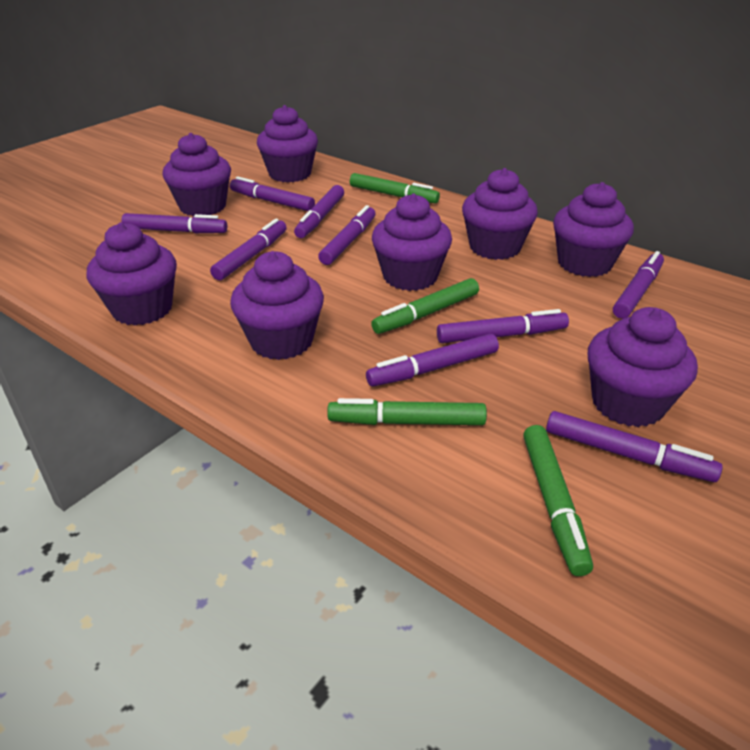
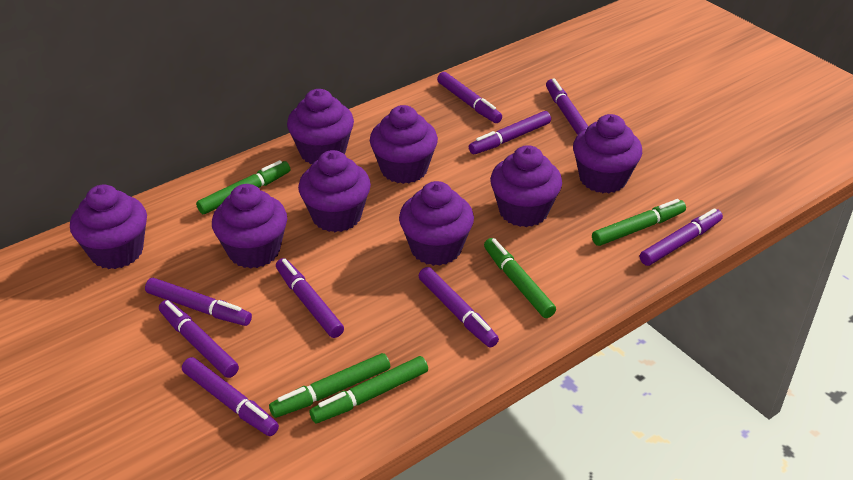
green marker: [327,398,487,425] [350,173,440,203] [371,278,479,334] [523,425,593,576] = 4 -> [196,160,290,214] [269,353,390,418] [309,356,428,423] [484,238,556,318] [592,199,686,246] = 5

